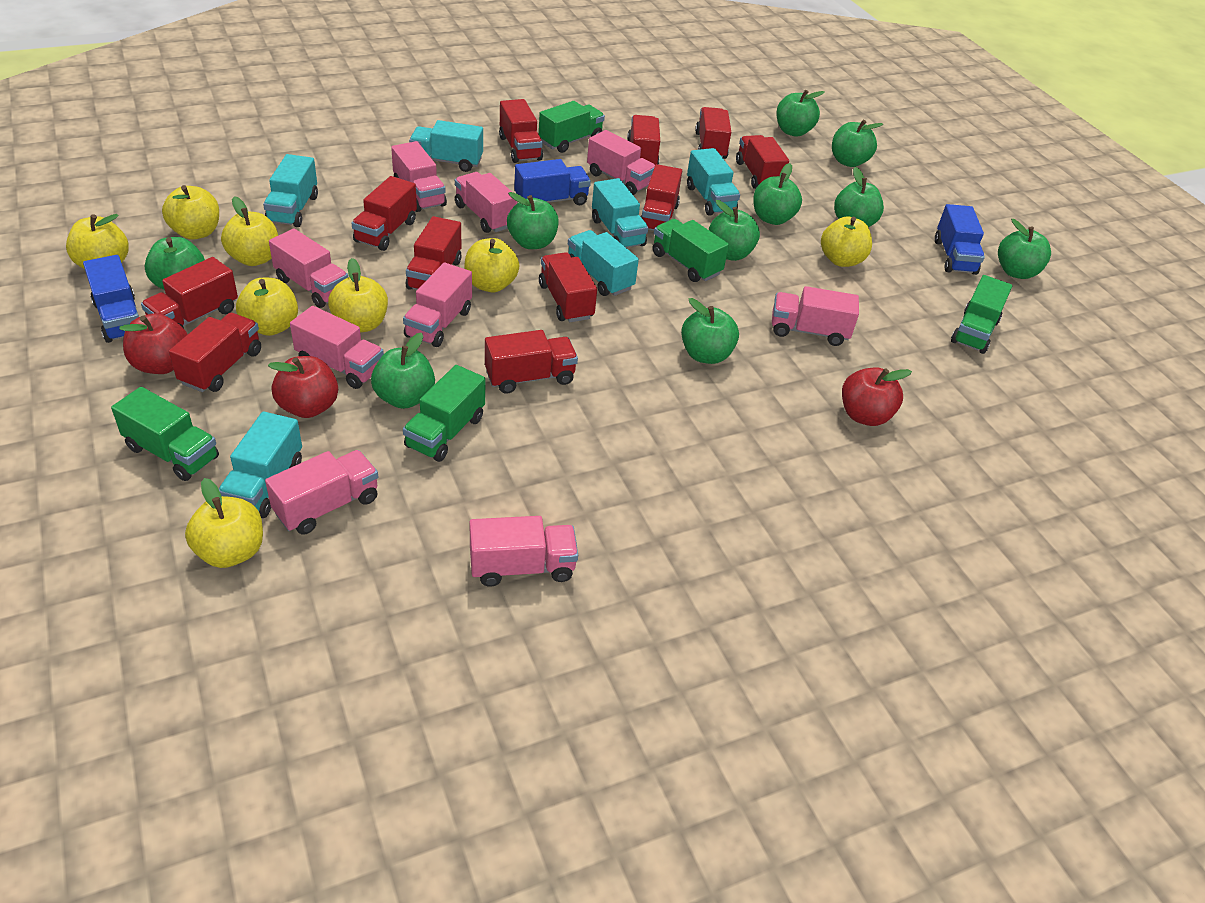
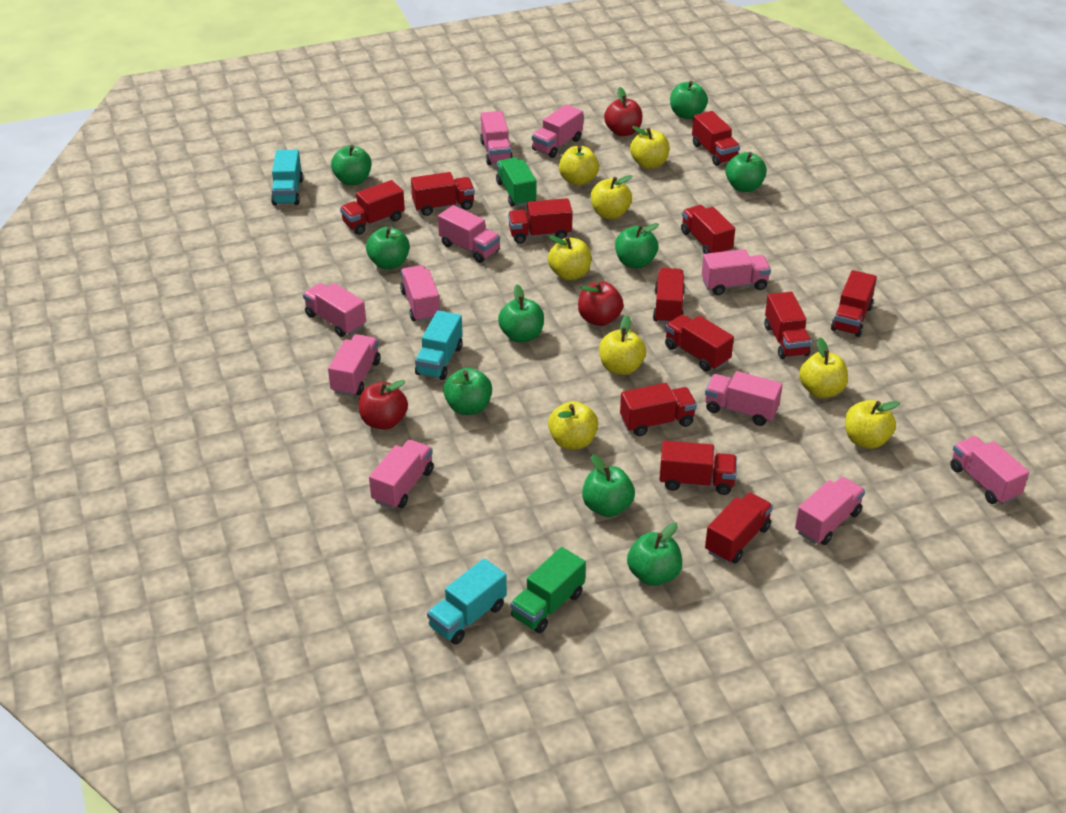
blue truck: [83,255,139,343] [514,159,591,205] [935,204,985,275] = 3 -> none = 0
green apple: [145,237,205,290] [371,333,435,409] [507,192,559,249] [681,298,739,364] [709,200,760,261] [753,163,802,225] [776,90,825,137] [832,120,883,167] [834,167,884,227] [998,219,1051,279] = 10 -> [331,145,372,185] [366,227,410,269] [443,368,492,415] [498,284,544,343] [582,454,635,517] [615,223,659,269] [627,523,682,586] [670,81,708,119] [726,152,767,192] = 9
green truck: [111,387,219,481] [403,365,485,462] [539,101,605,153] [653,219,729,282] [951,275,1012,354] = 5 -> [496,157,536,207] [510,547,586,633] = 2
pink truck: [265,450,378,535] [269,229,348,308] [290,306,384,389] [391,141,447,212] [403,262,472,347] [455,172,517,233] [470,516,578,587] [587,130,655,195] [772,286,859,346] = 9 -> [303,283,366,337] [328,334,380,396] [369,439,434,509] [400,265,441,322] [438,205,500,263] [480,111,513,165] [532,104,583,158] [702,249,771,295] [705,371,783,426] [795,477,865,545] [950,436,1029,505] = 11
red truck: [141,257,238,328] [169,313,261,392] [351,176,417,251] [406,216,462,290] [485,330,578,394] [499,99,543,163] [539,252,597,322] [627,115,660,165] [641,164,682,231] [695,107,731,159] [736,135,789,189] = 11 -> [340,180,405,235] [411,172,475,216] [508,198,573,244] [620,383,697,436] [653,268,685,324] [659,440,737,495] [665,314,734,371] [681,205,735,254] [692,111,740,166] [705,493,773,563] [764,292,811,359] [831,270,877,337] = 12
turquoise truck: [219,411,302,518] [263,154,318,227] [409,120,483,172] [568,230,639,296] [592,178,648,248] [687,148,740,216] = 6 -> [271,150,303,205] [415,310,463,380] [427,558,507,645] = 3

